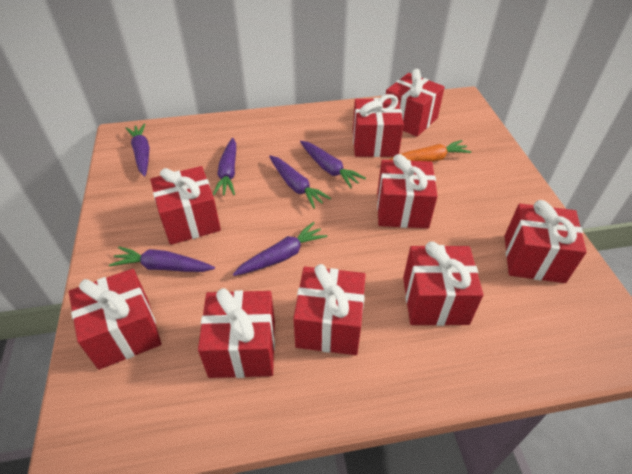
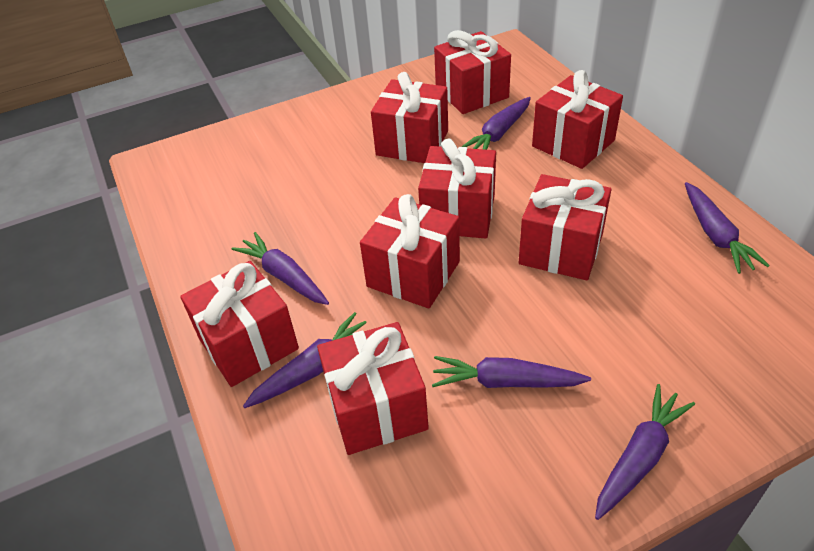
orange carrot: [389,140,471,162] = 1 -> none = 0
red gift: [69,269,161,370] [150,166,221,245] [198,288,275,378] [293,264,366,355] [353,94,404,157] [377,154,438,228] [386,69,445,137] [403,241,483,326] [505,200,587,283] = 9 -> [180,261,299,387] [317,322,429,455] [360,194,460,308] [371,72,448,163] [418,138,496,239] [434,30,511,114] [519,174,611,280] [532,70,623,169] = 8

